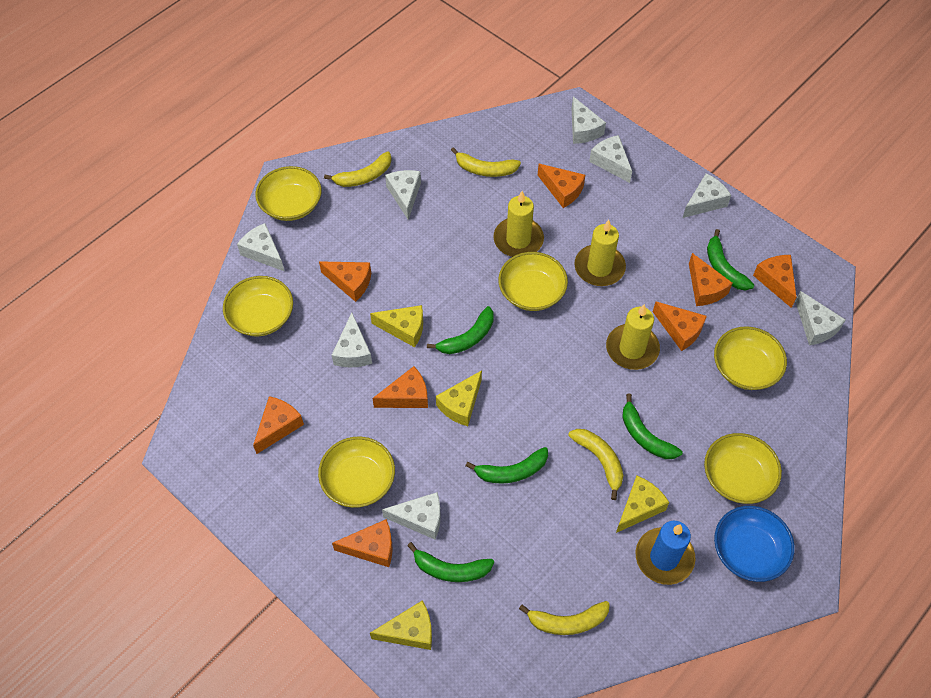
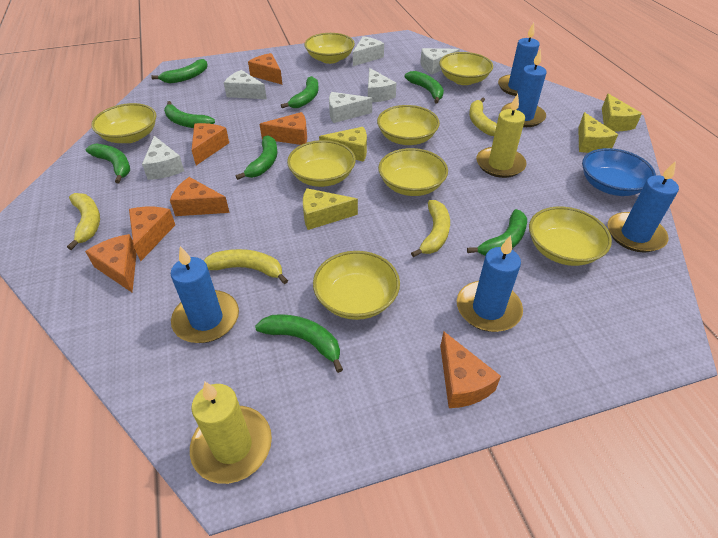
blue candle: [635,520,695,585] = 1 -> [171,246,239,343] [457,235,523,332] [498,23,540,96] [501,49,546,127] [608,161,679,253] = 5
green banana: [407,542,494,582] [427,306,494,354] [466,447,548,484] [622,394,682,459] [707,229,754,290] = 5 -> [86,143,130,183] [151,59,208,83] [164,101,215,128] [236,135,277,180] [255,314,343,373] [281,76,318,108] [405,71,444,103] [467,209,527,256] = 8
orange cheese: [253,396,304,454] [319,261,371,302] [332,519,392,567] [372,366,428,408] [538,164,585,208] [653,302,707,351] [689,253,733,306] [753,255,797,308] = 8 -> [85,234,137,292] [129,207,175,261] [170,177,230,216] [192,123,229,165] [248,53,282,84] [260,112,307,145] [440,331,501,408] = 7
white cheese: [237,223,284,271] [332,312,372,367] [382,492,441,539] [385,170,421,220] [572,96,606,144] [589,135,632,183] [683,173,731,218] [795,291,846,345] = 8 -> [142,136,184,180] [224,70,267,99] [329,92,372,123] [353,36,384,66] [368,68,397,102] [420,48,460,75] = 6
yellow bowl: [223,276,293,336] [255,166,322,221] [318,437,395,508] [498,252,568,311] [704,433,782,504] [714,326,787,390] = 6 -> [91,103,157,143] [287,140,356,187] [304,33,355,64] [313,251,400,320] [377,105,440,145] [378,148,448,196] [439,52,493,85] [529,207,612,266] = 8
yellow candle: [493,191,544,257] [574,220,626,286] [606,304,660,370] = 3 -> [190,382,272,484] [476,94,527,178] = 2

